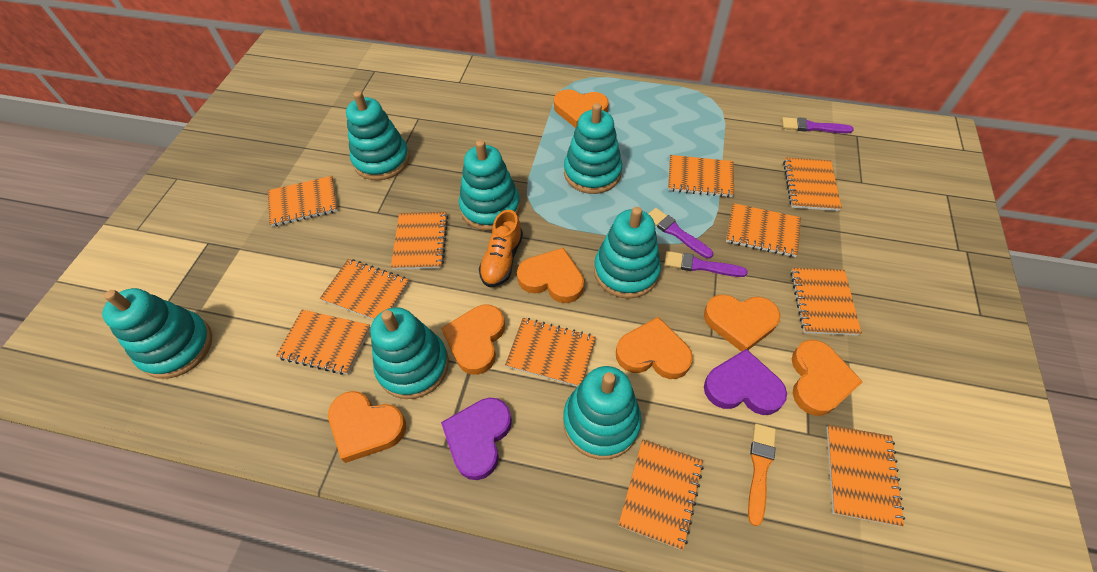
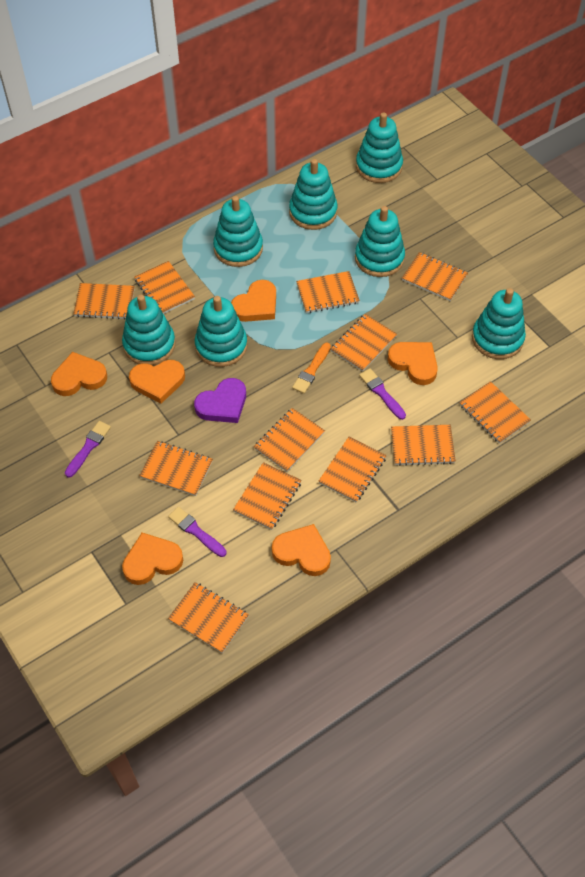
orange heart: [328,391,406,463] [441,305,505,375] [517,248,584,303] [554,89,609,128] [616,317,693,379] [704,294,780,352] [792,340,863,416] = 7 -> [51,352,107,396] [122,533,183,585] [129,360,185,404] [231,280,276,322] [272,524,331,576] [387,342,438,385] = 6
orange notebook: [268,176,338,227] [276,310,371,375] [320,259,410,320] [391,212,448,270] [505,318,596,387] [618,439,704,550] [668,155,734,198] [726,203,801,257] [783,157,842,211] [791,268,862,336] [827,425,905,527] = 11 -> [73,283,135,320] [134,261,195,314] [139,441,213,496] [168,582,249,653] [233,462,302,530] [254,408,325,472] [296,271,360,313] [319,437,387,502] [331,314,397,372] [391,425,456,466] [402,252,468,301] [459,381,531,444] = 12
orange shoe: [479,210,523,287] = 1 -> none = 0
purple heart: [441,398,512,480] [704,349,787,415] = 2 -> [194,378,246,423] = 1

